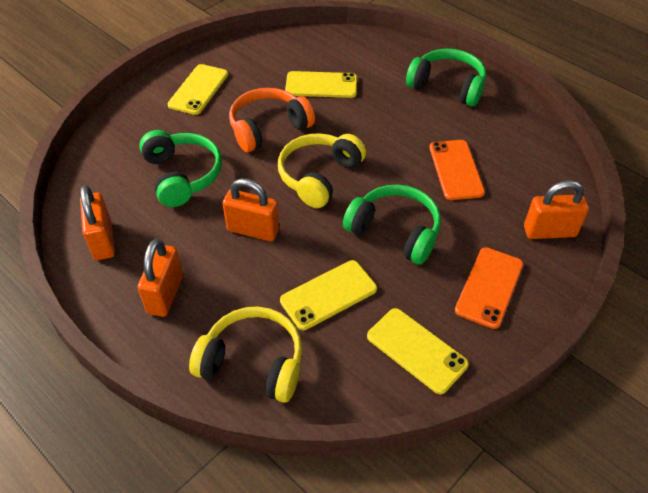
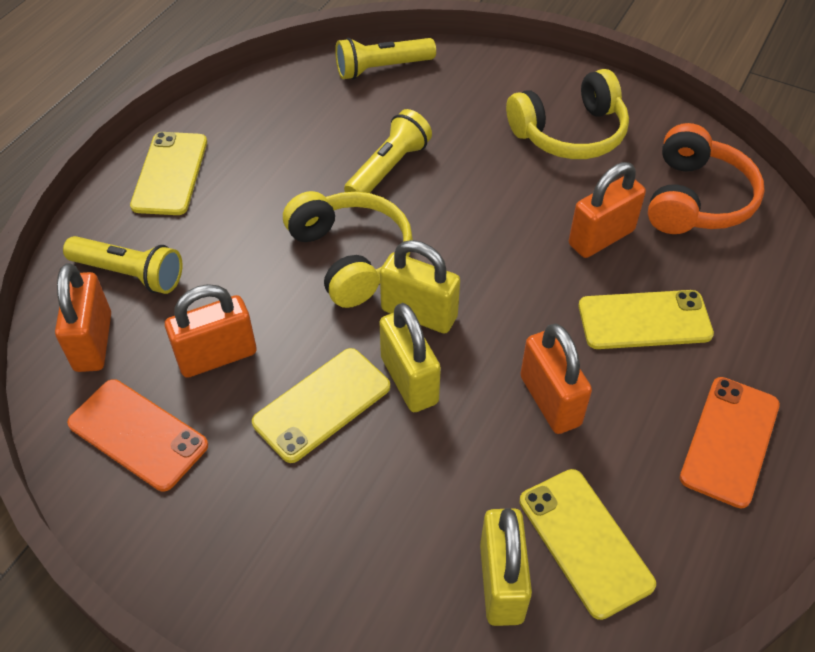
green headphones: [139,130,222,207] [343,184,441,265] [406,49,486,107] = 3 -> none = 0
yellow flashlight: none = 0 -> [63,236,182,294] [335,38,436,80] [344,109,432,193] = 3
yellow padlock: none = 0 -> [379,303,441,412] [380,240,460,333] [480,508,532,626] = 3

